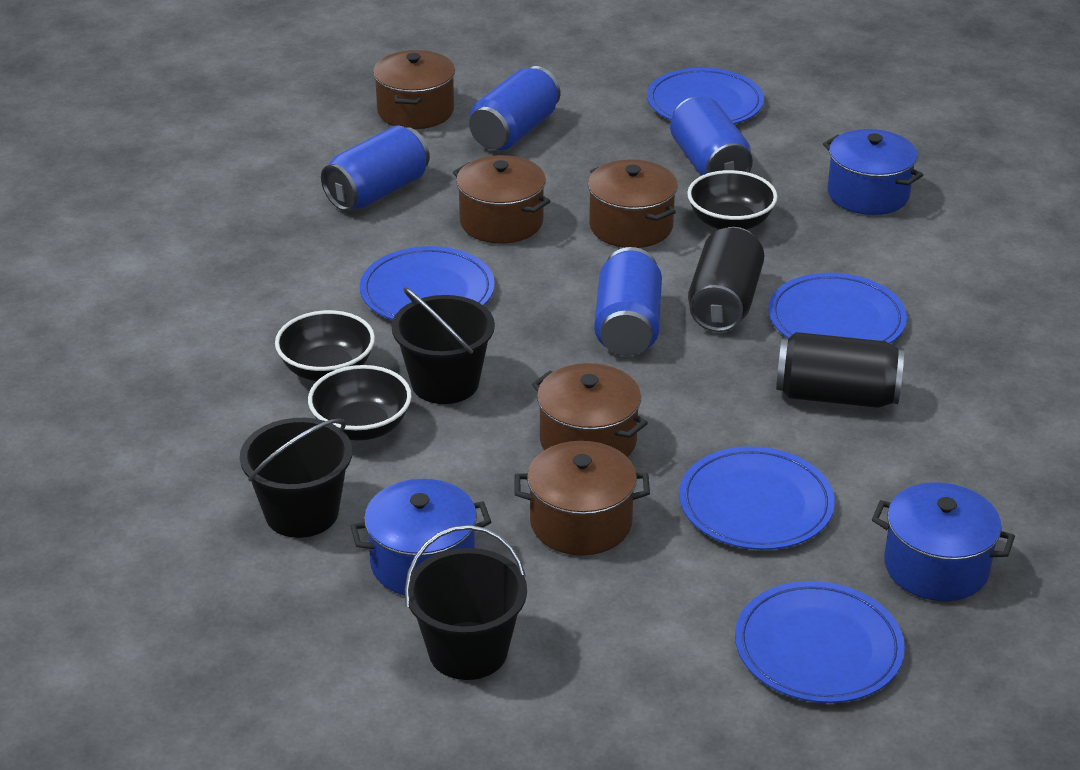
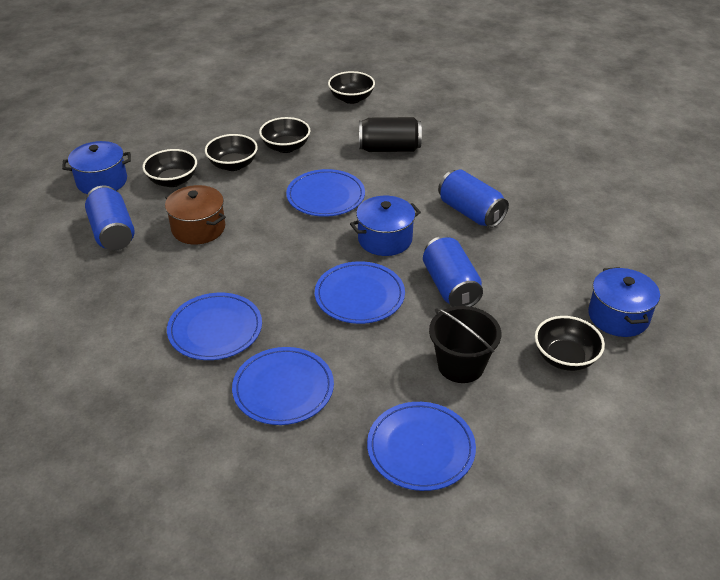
black bowl: [275,310,375,381] [308,365,412,441] [687,170,777,230] = 3 -> [142,149,197,187] [205,134,258,171] [259,117,310,153] [328,71,375,104] [535,316,605,371] = 5
black bucket: [240,418,352,538] [392,287,495,404] [405,525,527,680] = 3 -> [429,306,501,383] = 1
black can: [688,227,764,332] [776,332,904,408] = 2 -> [359,117,422,152] = 1
blue can: [321,125,430,211] [469,66,560,150] [594,247,662,356] [670,97,753,176] = 4 -> [85,185,135,251] [423,236,483,307] [438,170,509,228] = 3
brown pot: [373,50,455,129] [453,155,550,244] [515,441,650,556] [532,363,648,457] [588,159,678,248] = 5 -> [165,185,226,244] = 1

